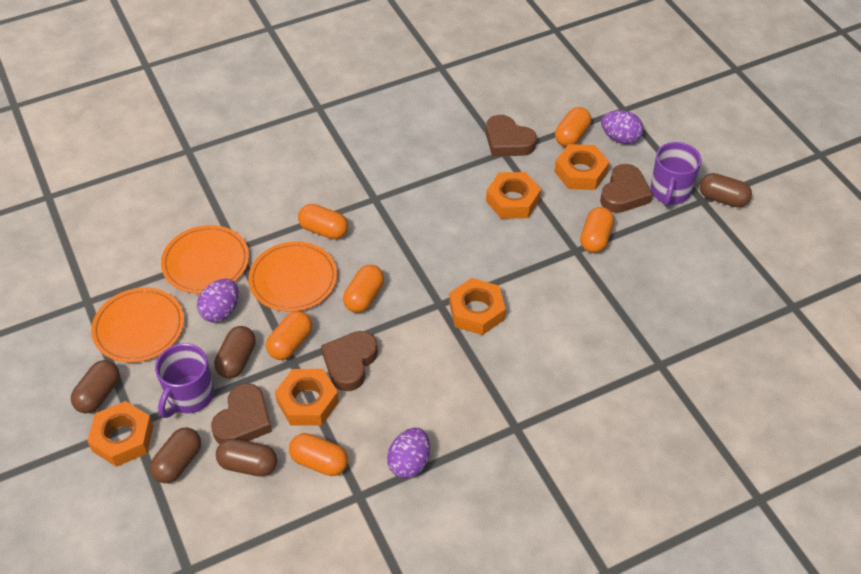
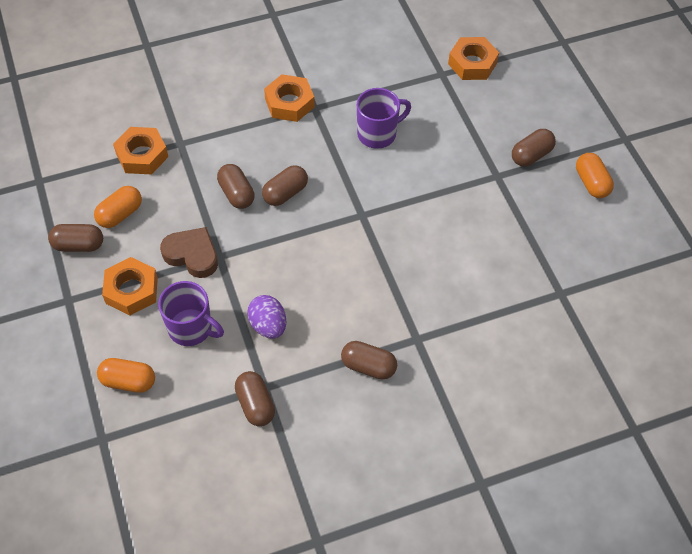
brown capsule: [71,360,120,413] [150,428,201,483] [214,326,256,379] [216,438,277,477] [699,173,752,207] = 5 -> [48,224,103,252] [217,164,255,209] [235,371,275,426] [262,165,308,206] [341,341,397,379] [512,129,556,167] = 6
brown heart: [211,383,272,444] [321,331,378,391] [486,115,537,156] [600,164,653,213] = 4 -> [160,227,218,278] = 1
orange capsule: [266,311,312,360] [289,433,348,476] [298,204,348,239] [343,265,384,313] [555,107,591,147] [580,207,614,253] = 6 -> [94,186,142,228] [97,358,155,393] [576,153,614,198] = 3
orange nut: [87,401,153,467] [275,369,339,426] [449,278,506,335] [486,172,541,219] [554,144,609,190] = 5 -> [102,257,158,315] [113,127,168,174] [264,74,315,122] [448,37,499,80] = 4
orange plate: [91,287,184,363] [161,225,249,294] [248,241,337,312] = 3 -> none = 0
purple egg: [197,279,239,323] [387,428,430,479] [601,110,643,144] = 3 -> [247,295,286,339] = 1

